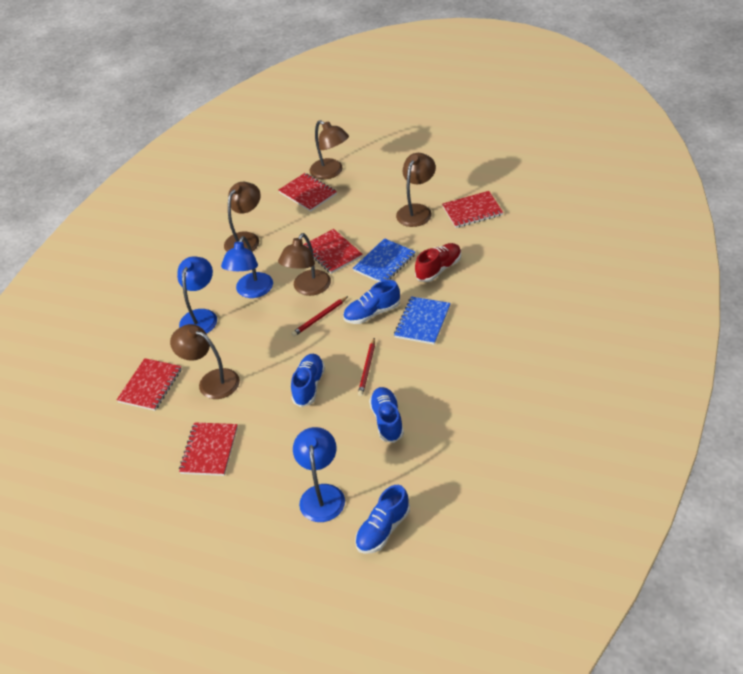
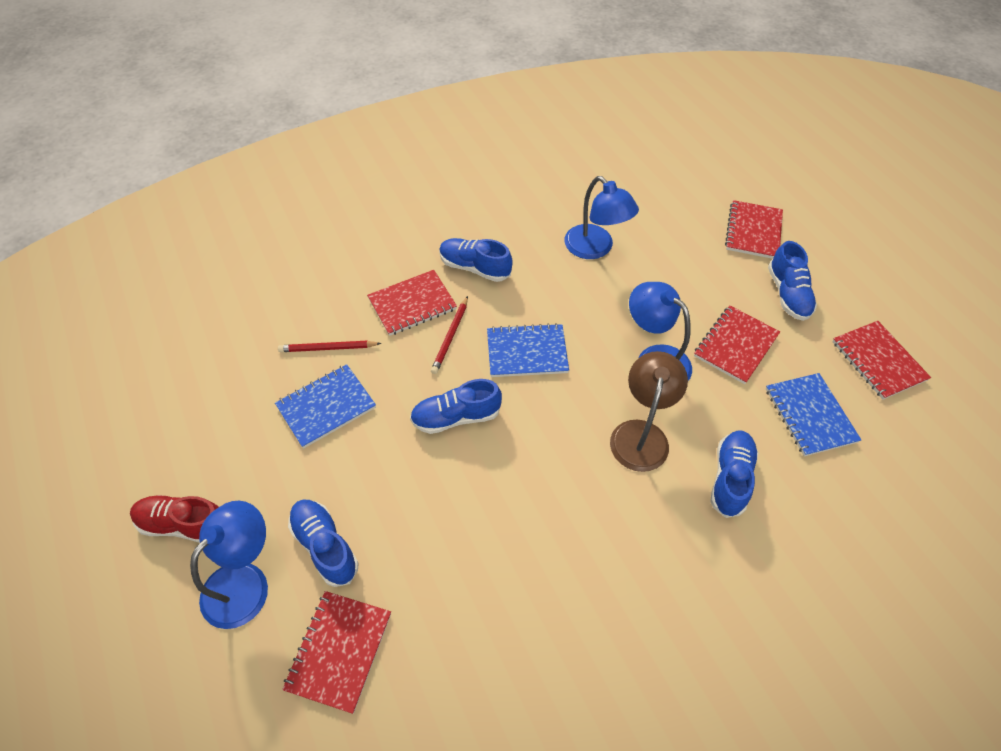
blue notebook: [353,238,416,282] [394,296,451,345] = 2 -> [275,364,376,448] [487,323,569,377] [766,373,861,456] = 3
blue shoe: [291,354,325,407] [343,280,400,324] [355,485,410,554] [369,387,404,443] = 4 -> [288,500,359,587] [410,379,502,434] [439,238,513,282] [710,430,758,518] [768,241,817,321] = 5
brown lamp: [170,324,240,399] [224,182,261,252] [278,233,331,296] [309,120,349,179] [396,153,436,227] = 5 -> [610,351,688,472] = 1

